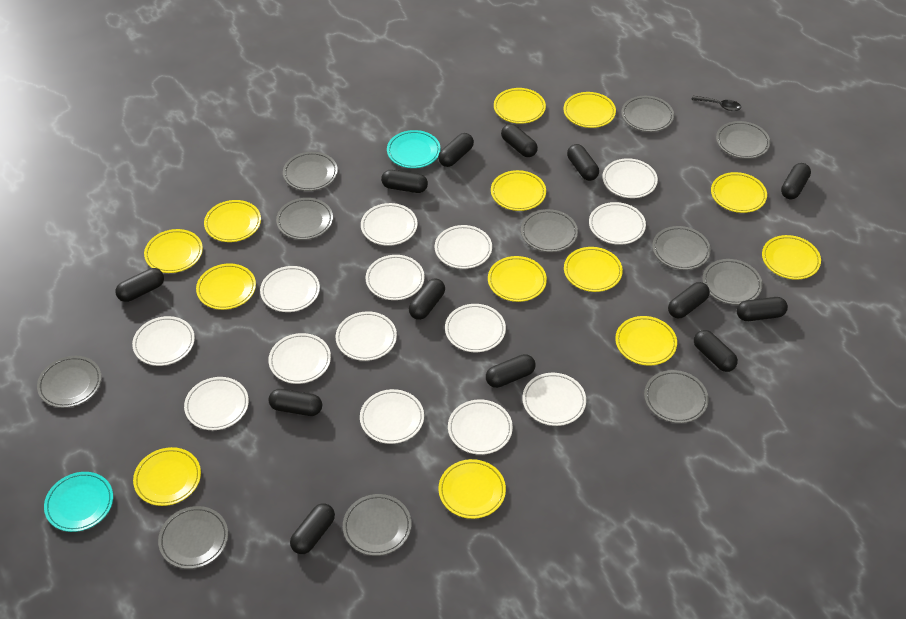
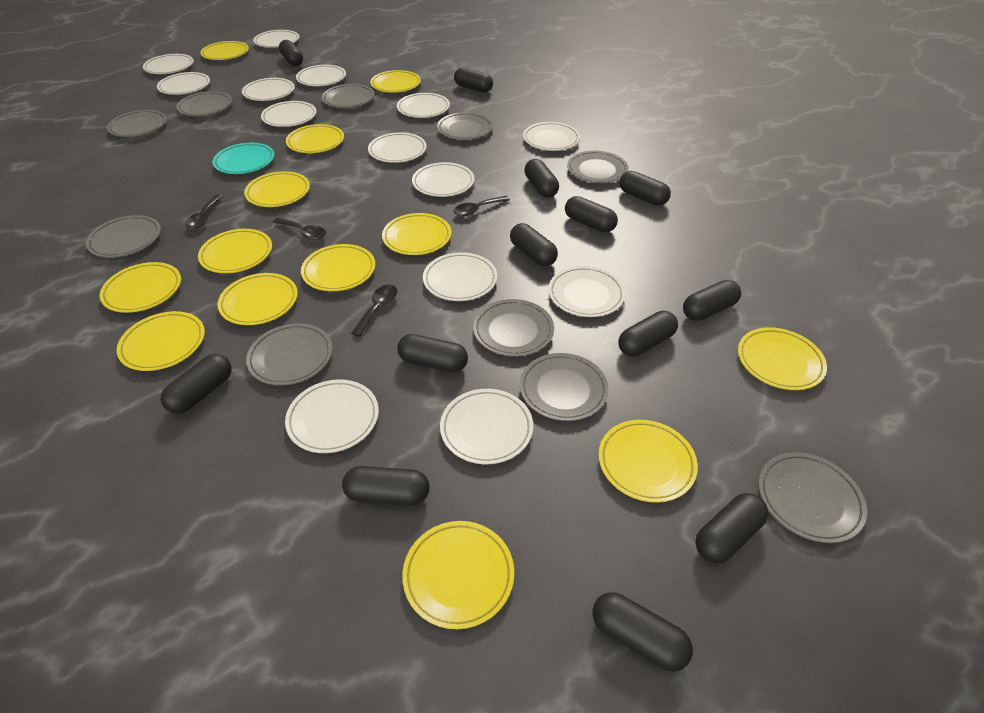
black spoon: [691,96,741,111] = 1 -> [185,194,222,229] [273,218,326,240] [351,284,397,337] [453,196,510,216] = 4
grey plate: [37,356,102,408] [158,506,228,569] [276,198,333,240] [283,152,338,191] [343,494,411,556] [521,209,578,252] [621,96,674,132] [644,370,709,423] [652,226,711,270] [702,259,762,305] [716,121,770,159] = 11 -> [86,215,161,258] [107,110,167,137] [176,91,232,116] [246,323,333,386] [322,84,374,108] [437,112,493,140] [473,299,554,356] [520,353,609,421] [567,151,628,183] [758,452,867,543] = 10
turquoise plate: [44,472,113,532] [387,130,441,168] = 2 -> [212,143,275,174] = 1

